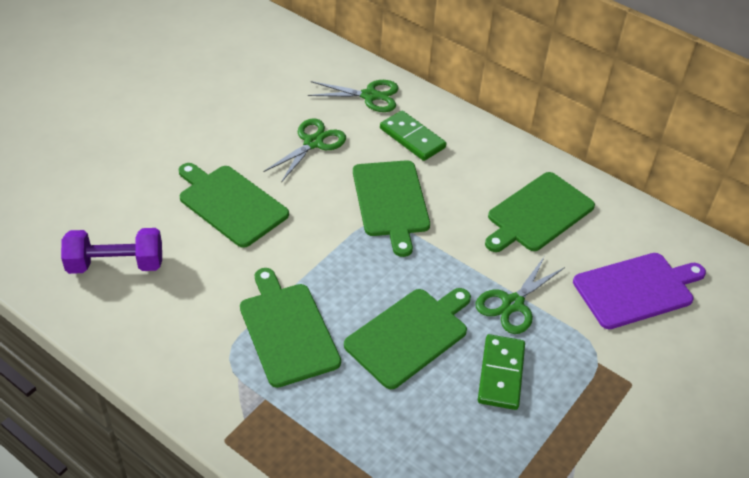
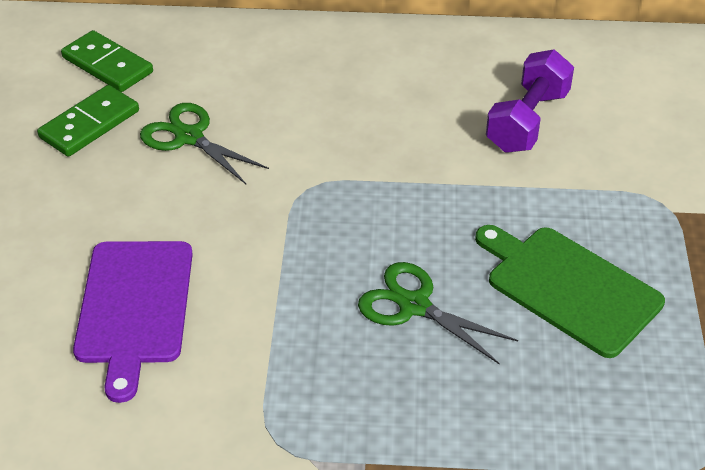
green cutting board: [178,163,289,248] [240,268,341,388] [344,288,471,389] [353,160,430,257] [485,172,595,252] = 5 -> [475,225,665,358] = 1
green scissors: [264,118,346,182] [308,80,399,112] [476,256,565,334] = 3 -> [140,103,269,184] [358,262,518,364] = 2

